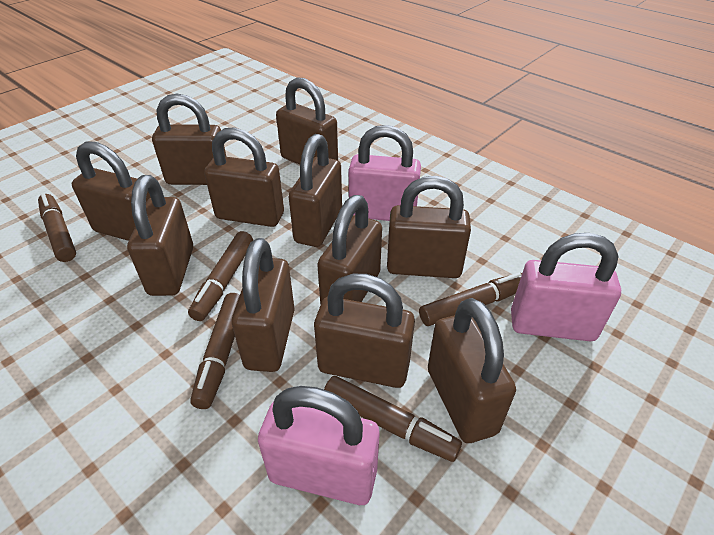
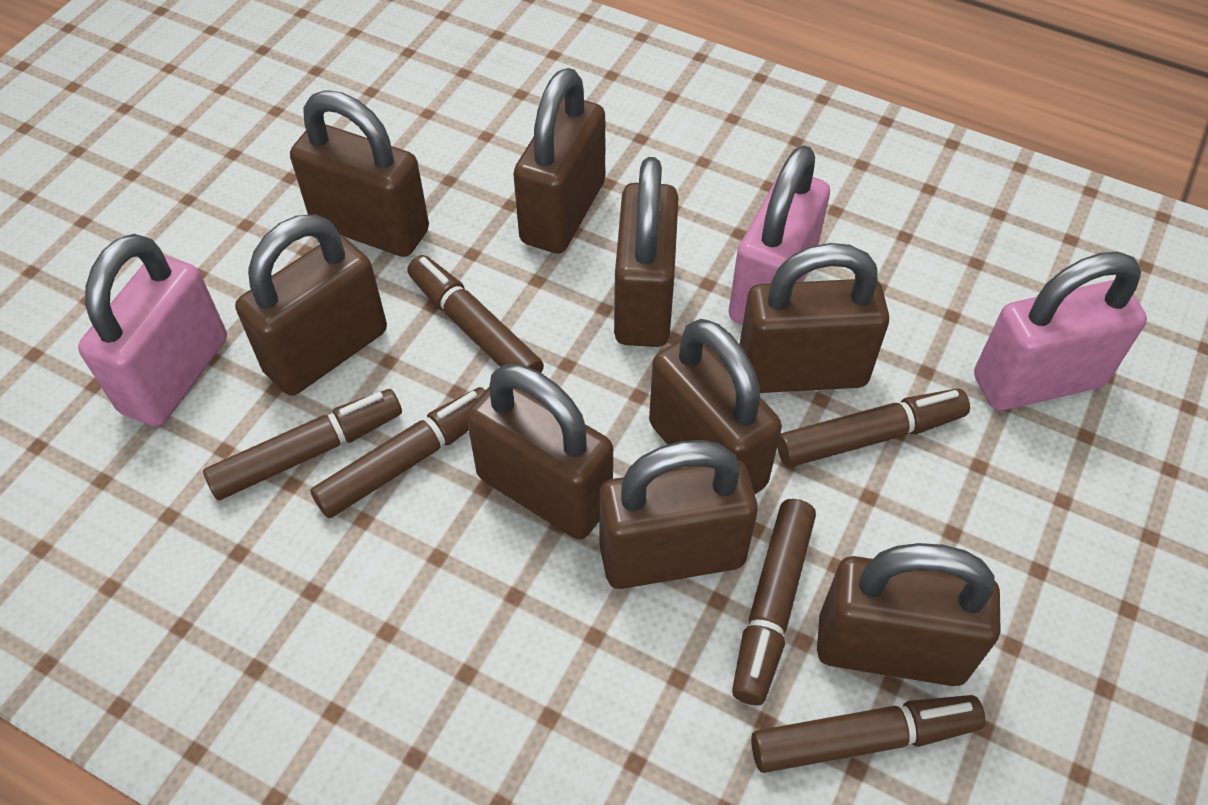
brown marker: [38,193,76,262] [188,231,253,321] [190,293,240,409] [324,376,462,462] [419,272,522,326] = 5 -> [203,389,402,500] [310,387,486,518] [407,255,544,373] [732,499,816,705] [751,695,985,773] [777,389,970,467] = 6
brown padlock: [72,142,151,241] [127,175,193,296] [152,94,227,185] [204,127,284,227] [232,238,295,372] [276,77,338,165] [289,134,342,247] [314,274,415,388] [317,195,382,305] [387,176,471,278] [428,298,516,443] = 11 -> [235,214,387,396] [290,90,429,257] [467,364,613,540] [513,68,605,254] [599,440,758,589] [614,157,679,347] [649,319,782,494] [739,243,889,393] [817,543,1001,686] = 9

